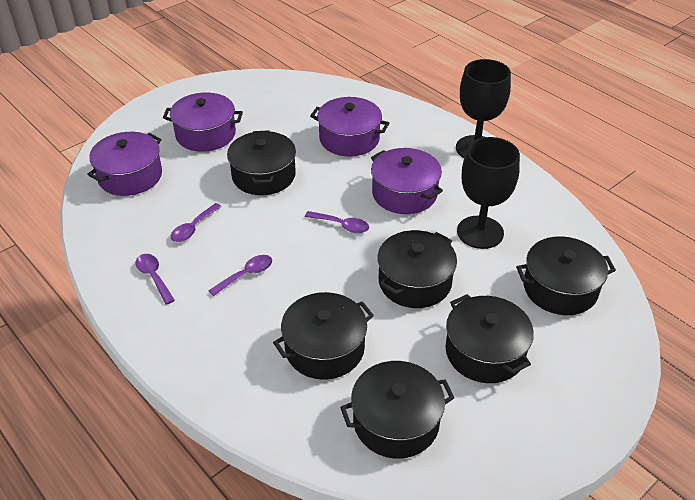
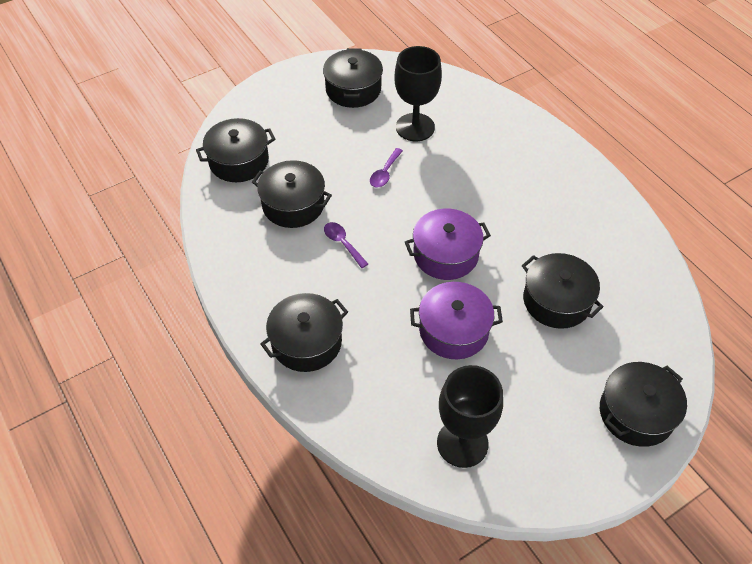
purple pot: [87,132,162,196] [163,92,243,152] [310,97,389,157] [371,148,443,214] = 4 -> [405,209,491,280] [410,282,503,359] = 2
purple spoon: [136,254,175,305] [170,203,222,242] [208,255,272,296] [305,211,369,233] = 4 -> [324,222,368,268] [370,148,403,188] = 2

